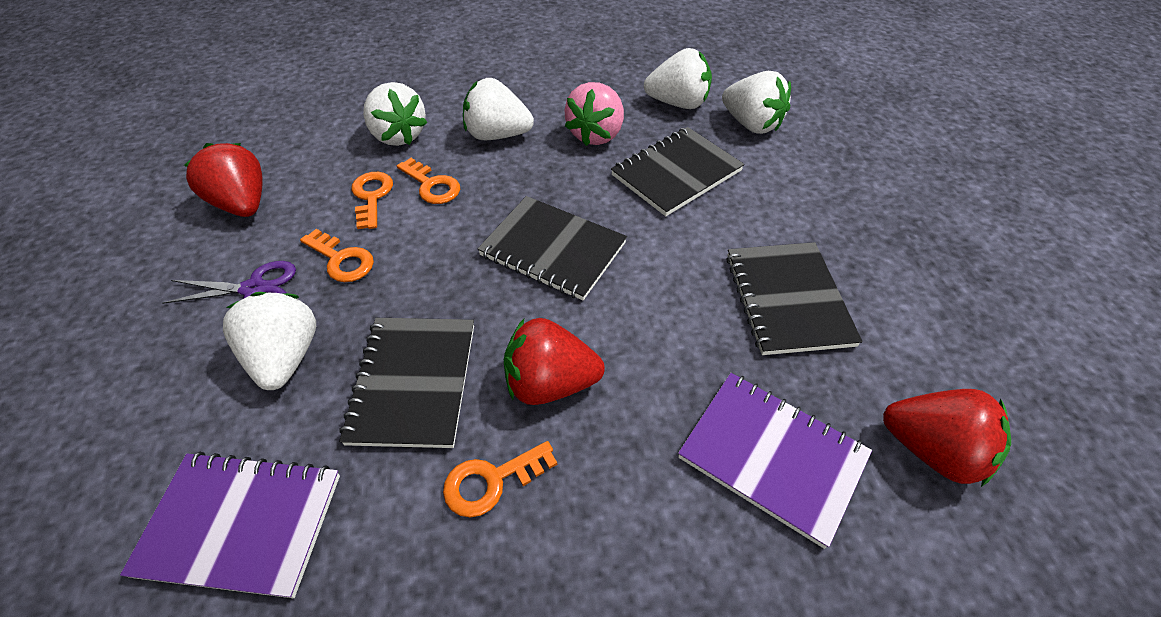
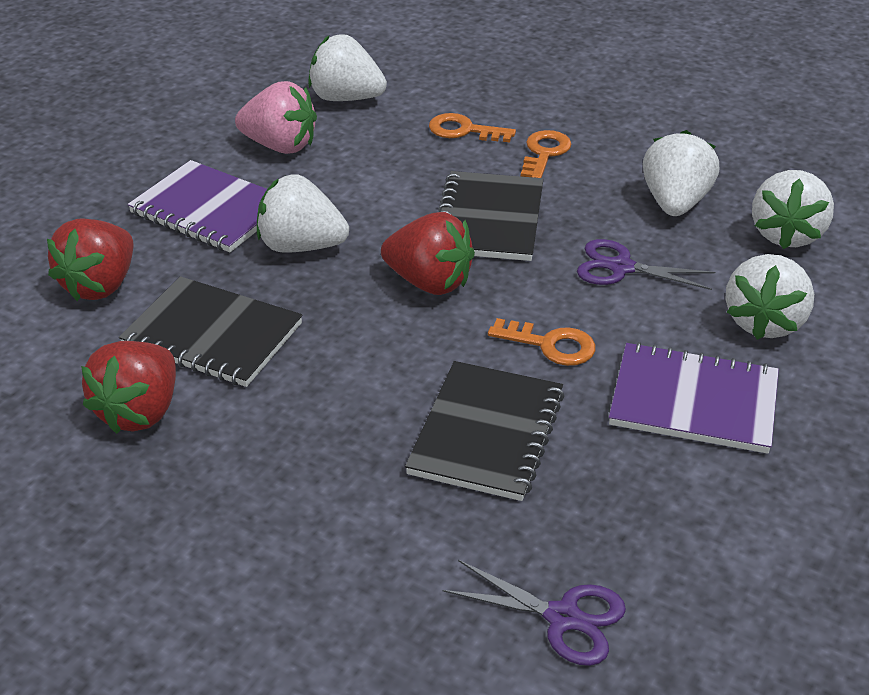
black notebook: [339,318,474,448] [478,196,627,300] [611,127,744,216] [726,242,863,355] = 4 -> [119,276,303,387] [405,361,564,501] [438,171,543,261] = 3
orange key: [300,229,374,282] [352,172,393,229] [397,158,460,204] [443,441,557,518] = 4 -> [429,113,516,142] [488,318,596,366] [521,130,571,178] = 3
purple scissors: [162,261,296,304] = 1 -> [442,560,626,666] [577,239,715,290] = 2

